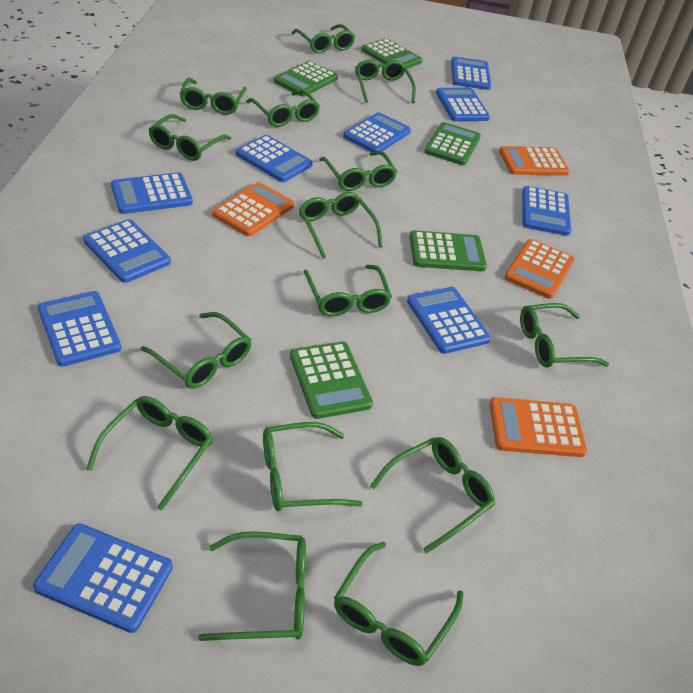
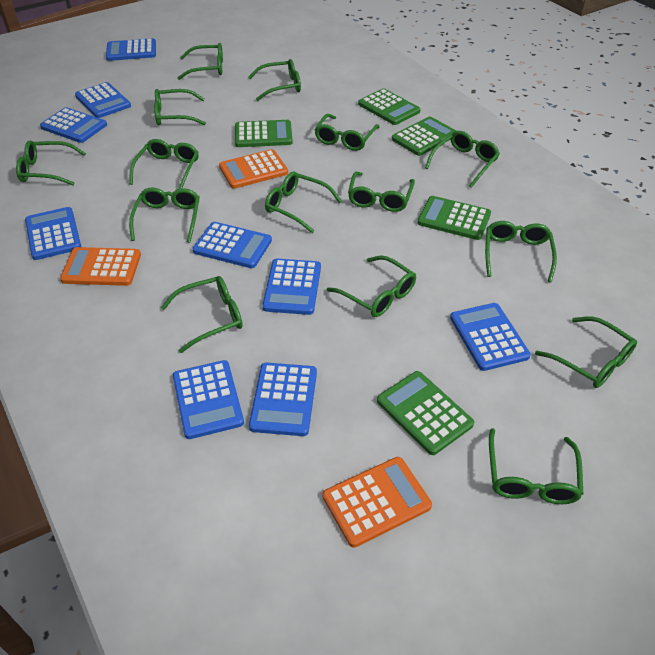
blue calculator: [33,524,173,633] [38,291,121,367] [83,219,171,283] [111,173,193,214] [236,135,313,182] [343,112,411,152] [407,287,491,354] [436,88,490,121] [451,57,491,90] [522,186,571,236] = 10 -> [25,207,81,260] [40,107,107,143] [75,82,131,118] [106,38,156,61] [173,360,244,439] [193,222,272,268] [249,363,317,436] [262,259,321,315] [450,303,531,371] = 9
orange calculator: [212,182,294,237] [490,397,587,457] [499,146,569,176] [504,239,574,299] = 4 -> [60,247,141,286] [219,149,288,189] [323,457,432,548] = 3

